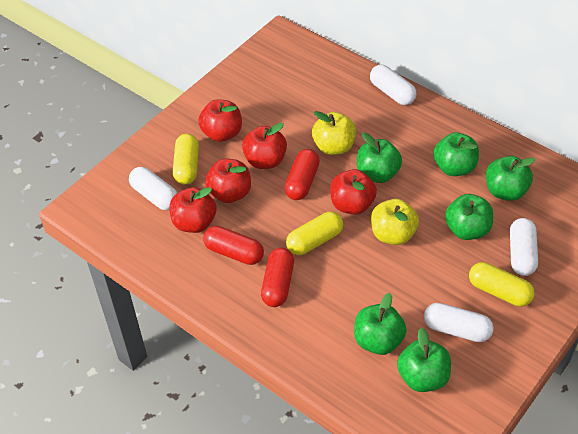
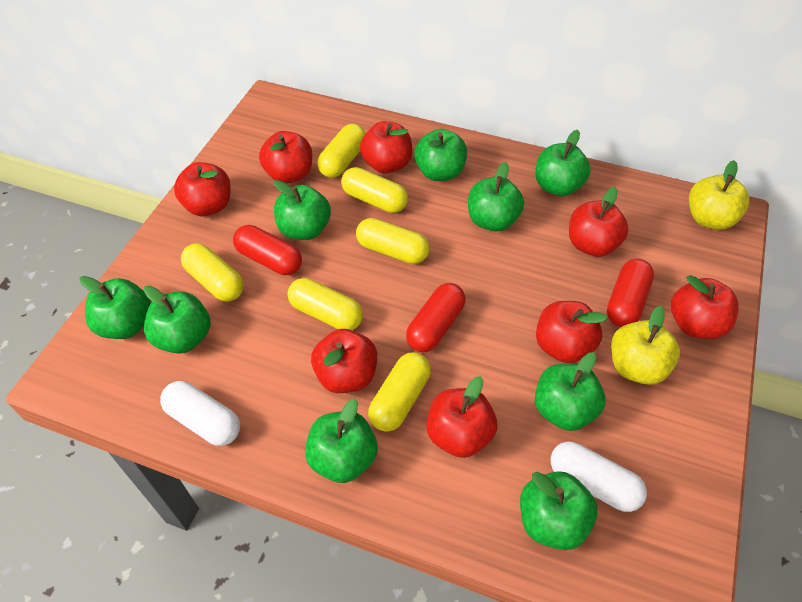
green apple: [354,293,407,355] [357,132,402,183] [397,328,451,392] [433,132,479,176] [445,194,493,240] [486,156,536,201] = 6 -> [80,276,151,339] [144,285,210,354] [273,180,331,240] [305,399,378,483] [414,129,467,181] [468,162,524,231] [520,471,598,550] [535,130,591,196] [535,352,606,431] = 9
red apple: [169,187,217,233] [198,99,242,142] [205,159,251,203] [242,123,287,169] [330,169,377,214] = 5 -> [174,162,231,216] [259,131,312,184] [311,329,377,393] [360,121,412,173] [426,376,497,458] [536,301,608,363] [569,187,629,257] [671,275,739,339] = 8
white capsule: [129,167,177,210] [370,65,416,105] [424,303,494,342] [510,218,538,276] = 4 -> [160,381,240,446] [551,442,647,512] = 2
yellow capsule: [173,134,199,185] [286,212,343,255] [469,262,534,307] = 3 -> [181,243,244,302] [287,278,363,330] [317,124,366,178] [341,167,408,213] [356,218,430,264] [368,352,431,432] = 6

